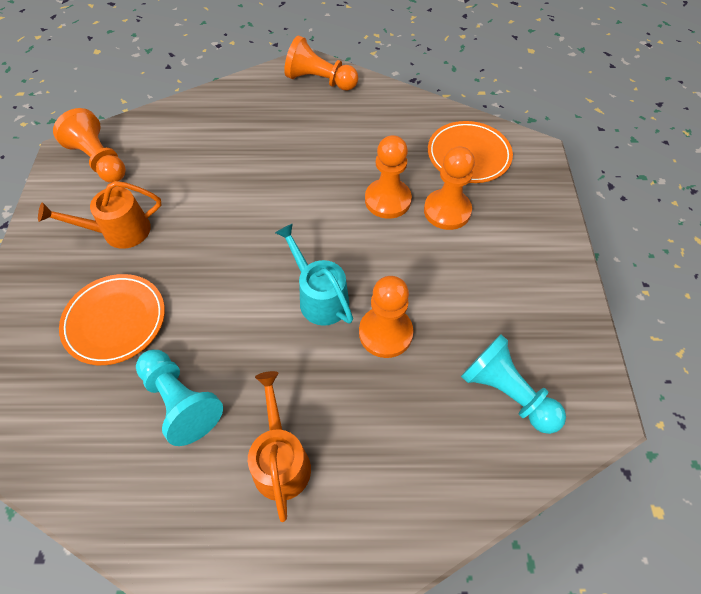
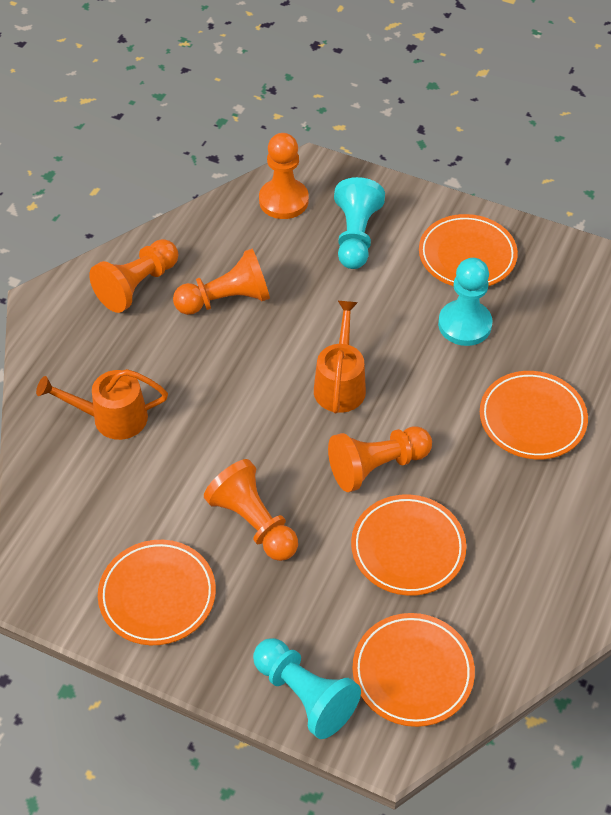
orange plate: [59,274,165,365] [428,121,513,183] = 2 -> [98,540,216,645] [351,494,466,596] [353,613,475,727] [419,214,518,286] [480,371,588,459] = 5
turquoise pawn: [136,350,223,446] [461,334,566,434] = 2 -> [253,638,361,739] [334,177,385,269] [438,258,493,346] = 3
turquoise watering can: [275,224,353,326] = 1 -> none = 0

